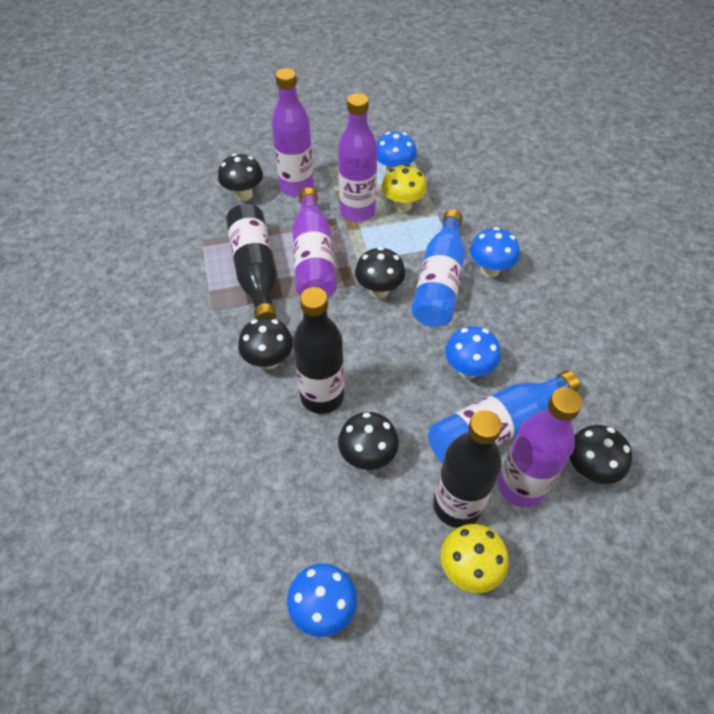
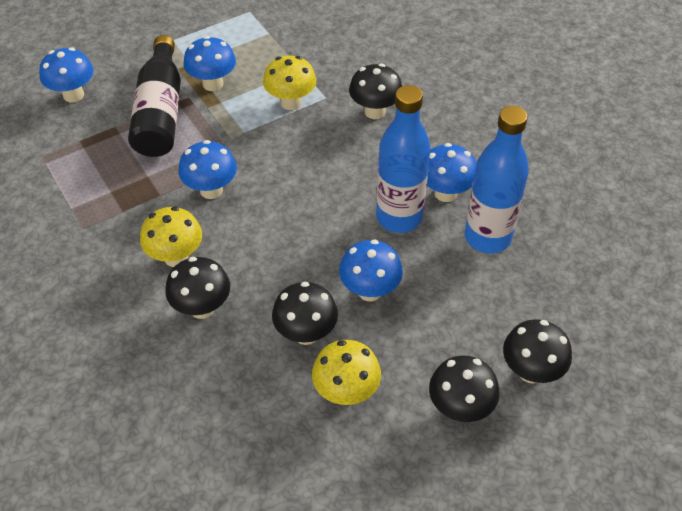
black bottle: [226,204,277,319] [292,287,344,414] [433,410,502,528] = 3 -> [128,35,181,157] = 1
blue mushroom: [287,564,357,637] [376,132,417,173] [445,326,501,379] [470,227,519,278] = 4 -> [39,47,94,102] [179,140,237,199] [183,36,236,91] [339,240,403,301] [427,143,477,202] = 5
purple bottle: [271,68,314,197] [292,188,337,298] [338,93,378,222] [498,387,583,507] = 4 -> none = 0
yellow mushroom: [381,164,427,212] [441,524,509,593] = 2 -> [140,207,202,267] [263,56,316,110] [312,340,381,405] = 3

